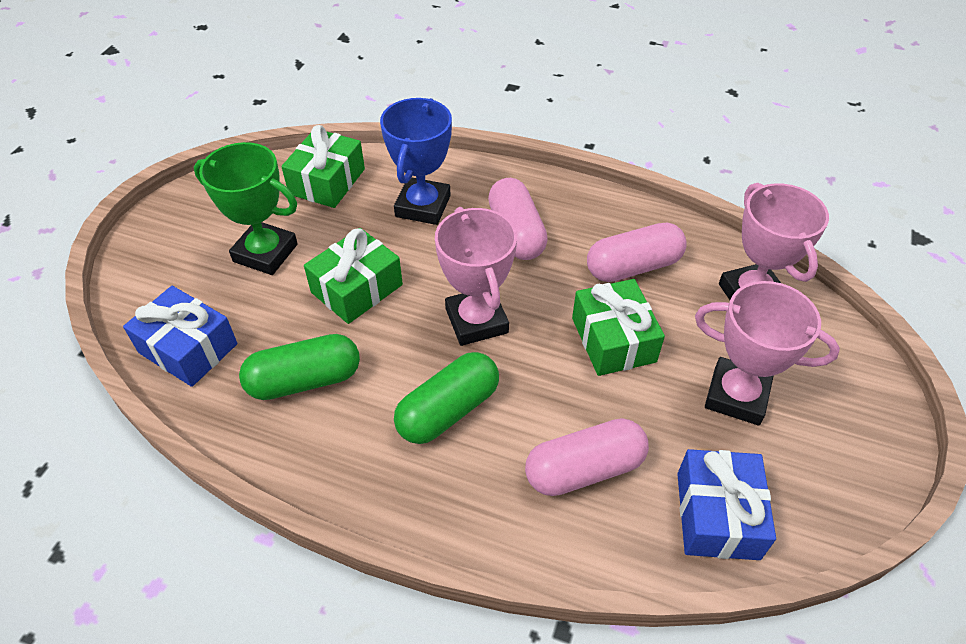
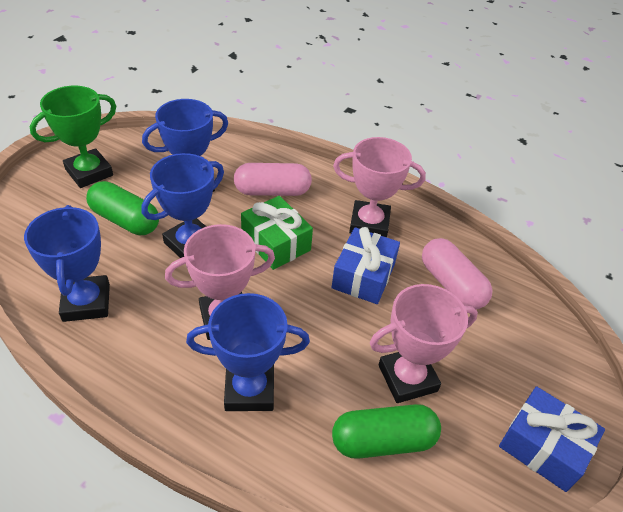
blue trophy: [380,98,452,225] = 1 -> [24,205,110,322] [142,99,228,192] [142,153,224,258] [186,293,310,411] = 4
green gift: [281,125,365,208] [304,228,403,324] [572,279,665,376] = 3 -> [241,196,313,270] = 1
pink capsule: [488,178,548,260] [525,418,649,496] [587,222,687,282] = 3 -> [234,163,312,196] [422,238,493,310] = 2

